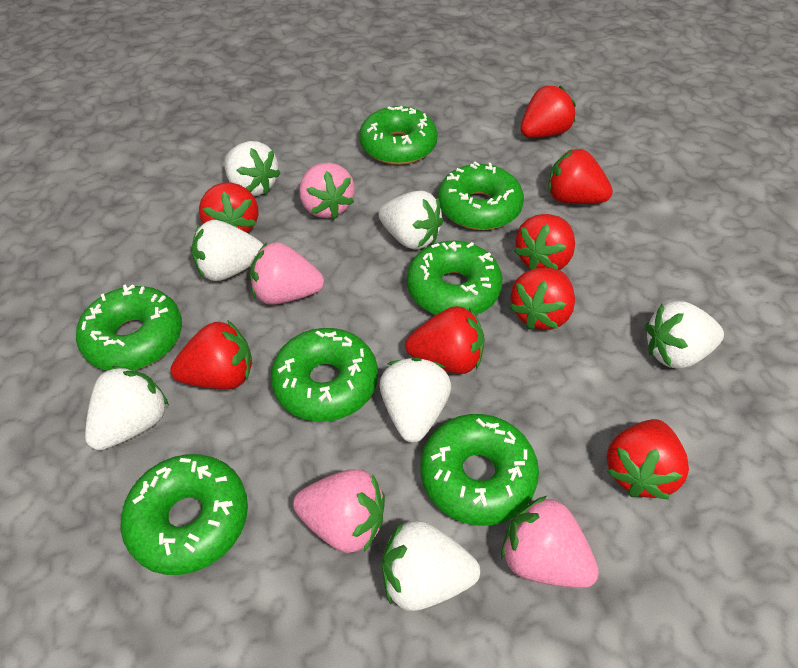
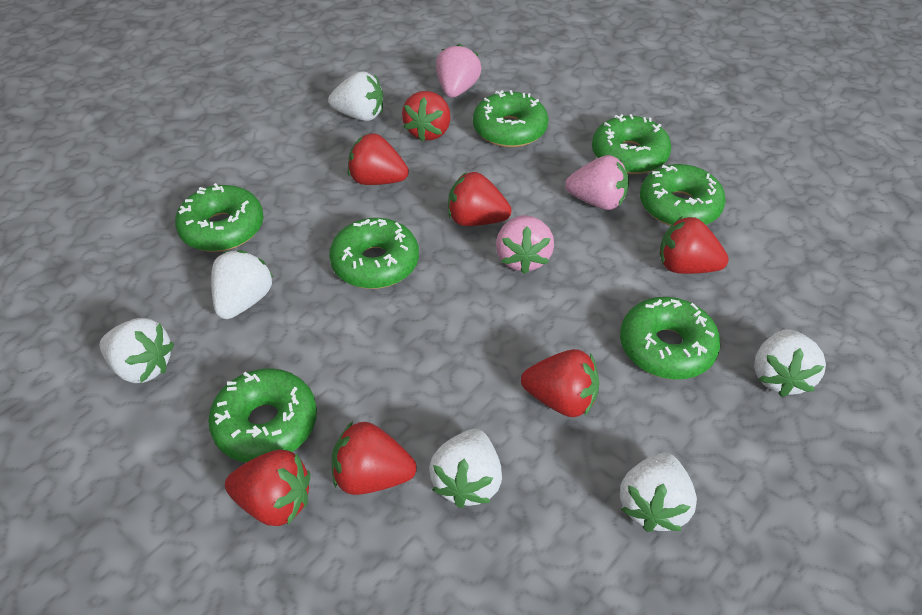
pink strawberry: [250,242,324,305] [293,469,385,553] [300,163,355,219] [501,496,599,588] = 4 -> [436,44,482,98] [496,215,554,274] [565,155,629,210] = 3
red strawberry: [170,320,252,389] [199,182,259,233] [405,306,485,374] [509,268,575,330] [514,214,575,270] [521,86,576,138] [548,149,613,204] [606,419,689,500] = 8 -> [225,450,310,526] [332,421,417,495] [348,133,409,185] [402,91,451,142] [448,172,512,226] [521,349,599,417] [660,216,729,274] = 7
white strawberry: [85,366,169,450] [191,220,263,281] [224,141,281,196] [378,190,443,250] [380,358,451,443] [382,520,480,611] [645,301,724,369] = 7 -> [100,318,174,383] [211,250,274,319] [328,71,383,121] [429,429,502,508] [620,453,697,532] [754,329,826,397] = 6

